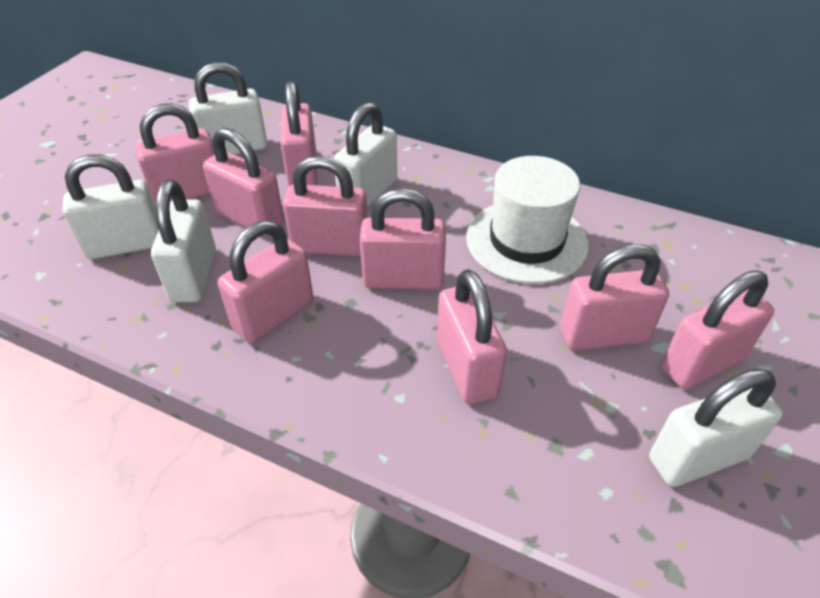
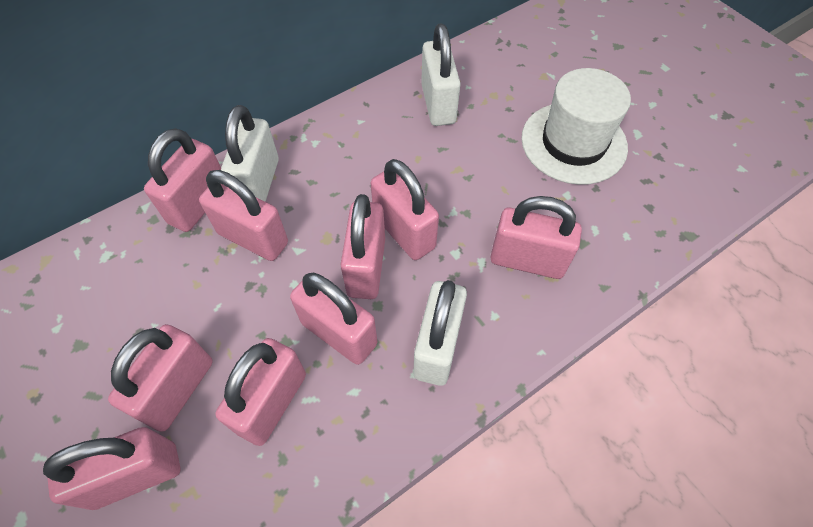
white padlock: [62,155,159,259] [151,180,216,302] [189,62,267,154] [334,102,397,207] [649,368,783,487] = 5 -> [221,105,279,202] [413,280,467,386] [421,23,461,126] = 3

